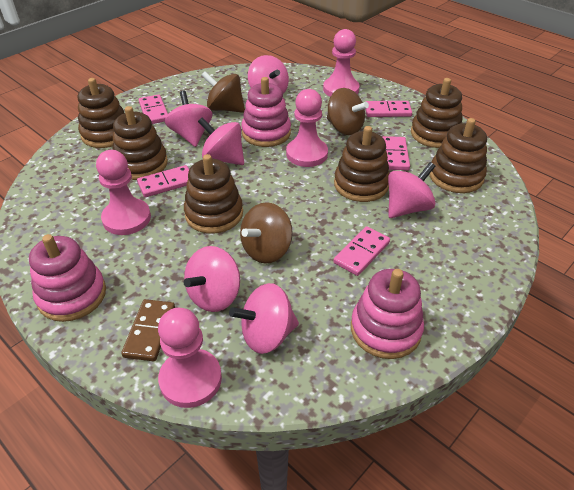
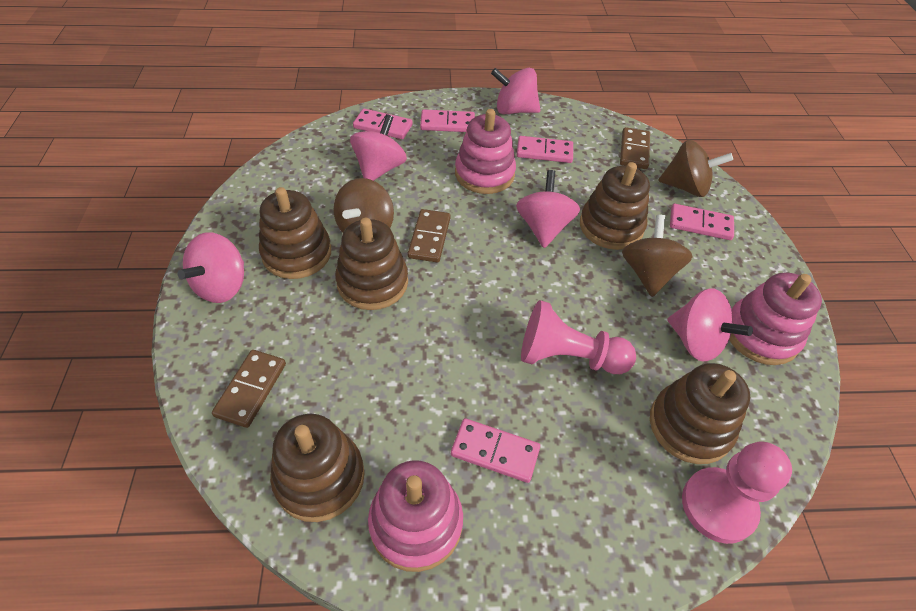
brown domino: [121,299,175,361] = 1 -> [212,350,286,428] [408,209,451,262] [620,127,650,169] = 3
brown stacking toy: [78,78,124,148] [112,106,168,180] [184,154,243,234] [334,126,389,202] [411,78,463,148] [429,118,487,193] = 6 -> [259,187,331,279] [270,414,365,522] [335,218,408,310] [580,162,650,250] [650,363,750,464] = 5
pink pawn: [96,150,151,235] [158,308,222,408] [286,89,328,167] [323,29,360,97] = 4 -> [521,300,636,374] [682,441,792,544] = 2
pink spinning top: [165,91,213,147] [184,246,240,312] [198,117,244,165] [229,283,299,354] [248,55,289,94] [388,162,436,218] = 6 -> [177,232,244,303] [350,114,407,181] [491,68,540,114] [516,170,580,248] [667,288,753,361] = 5

